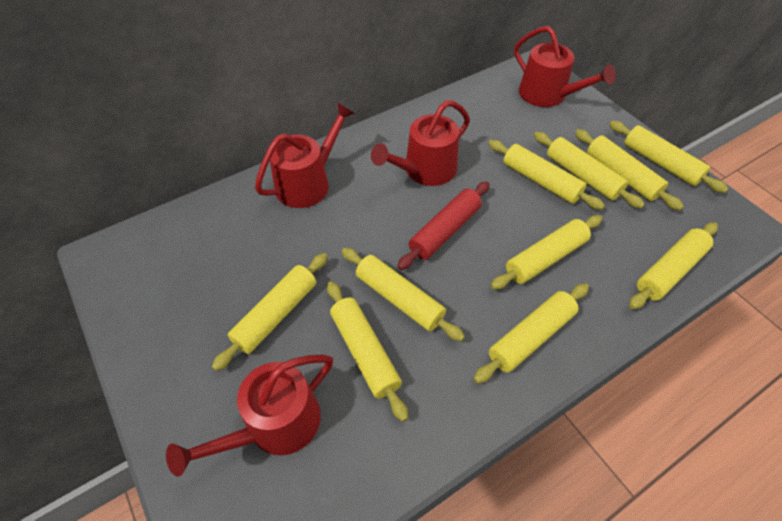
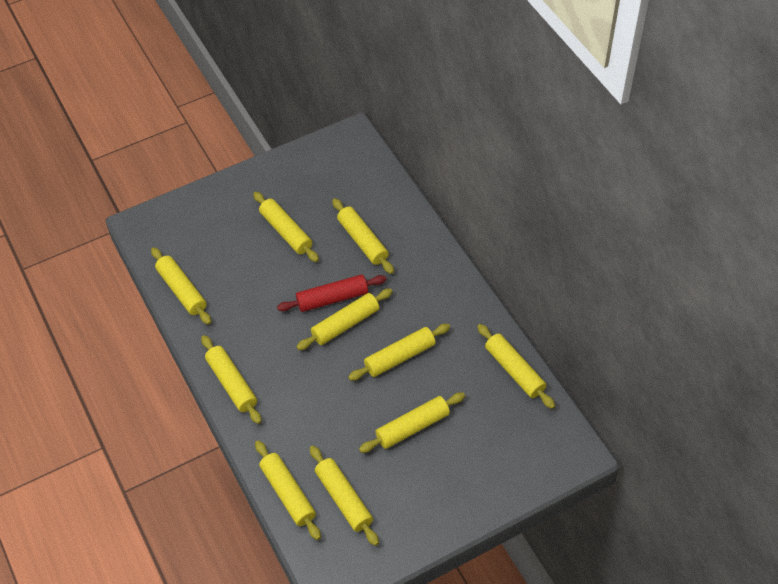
red watering can: [166,355,333,477] [255,102,355,208] [371,100,470,186] [514,26,616,107] = 4 -> none = 0

